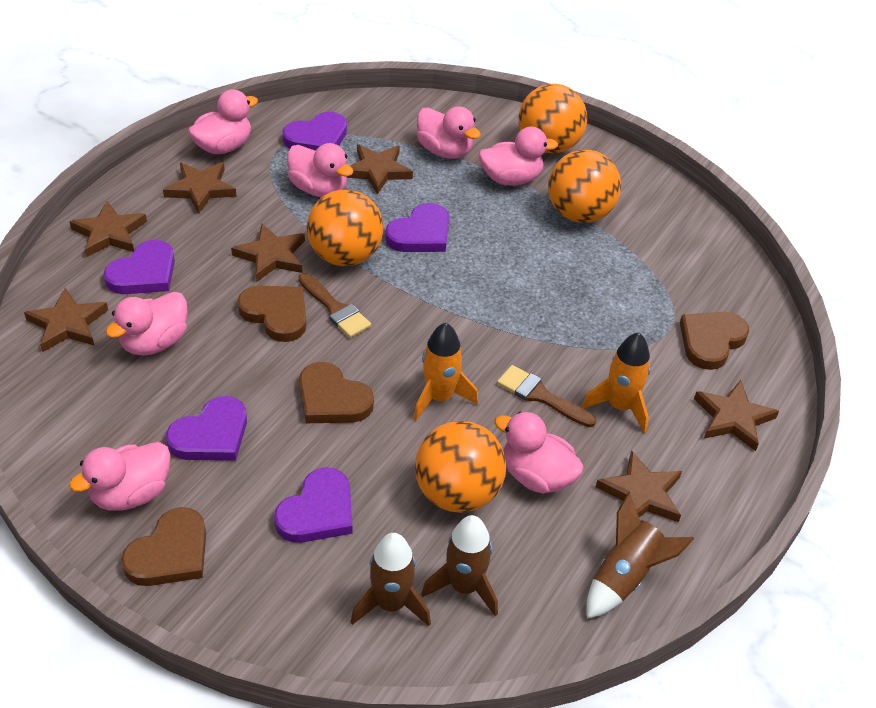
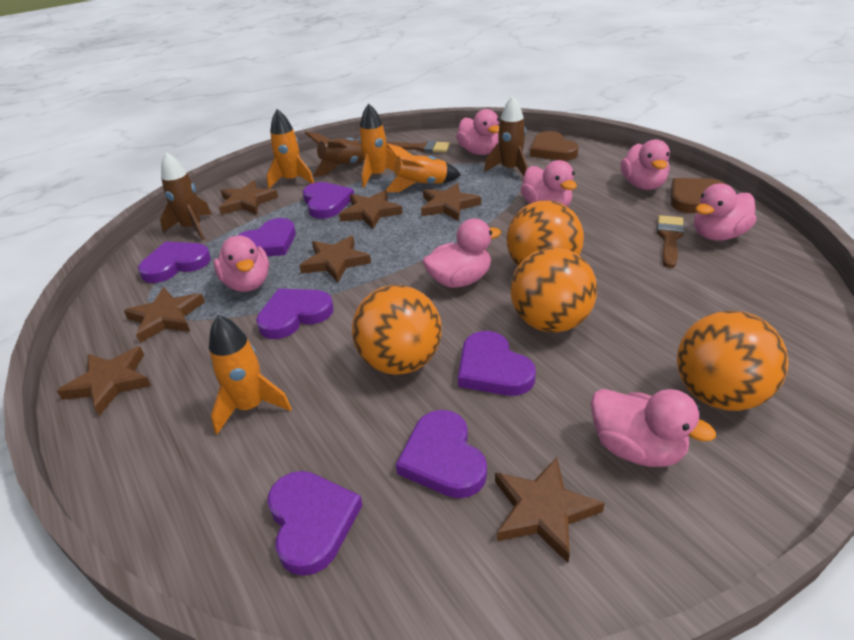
brown heart: [121,507,206,586] [238,286,306,342] [299,362,374,423] [680,312,749,370] = 4 -> [530,131,578,161] [671,178,727,213] = 2
orange rocket: [414,323,478,420] [582,332,651,433] = 2 -> [209,315,292,434] [267,109,314,189] [359,103,396,188] [386,144,461,192] = 4
purple heart: [104,240,175,294] [166,396,247,461] [274,467,352,543] [282,112,347,151] [385,203,449,252] = 5 -> [138,241,211,283] [237,218,296,256] [256,289,334,339] [267,471,363,576] [303,182,354,219] [396,410,487,498] [458,331,536,396] = 7

